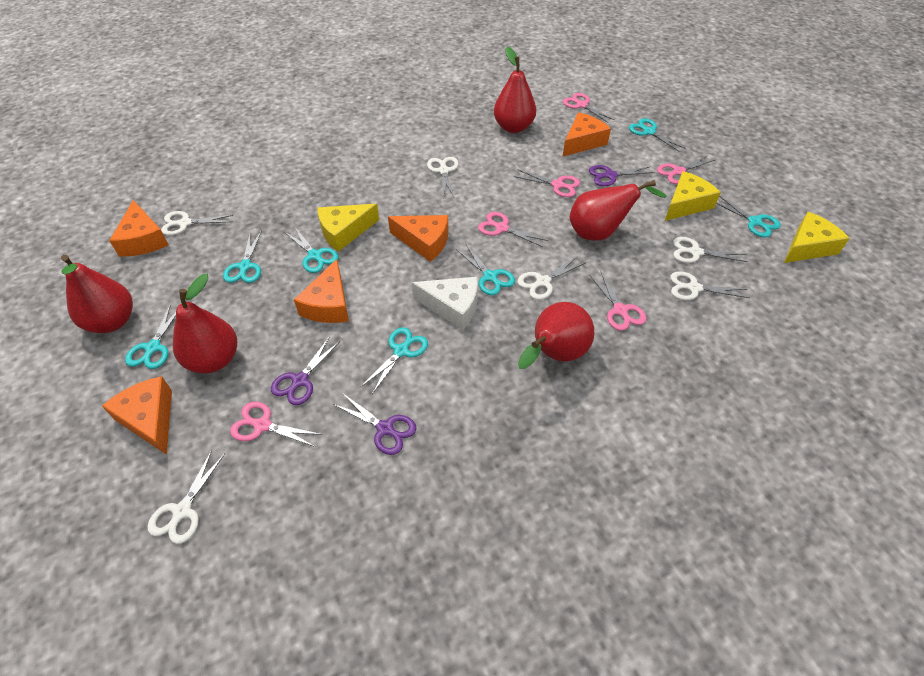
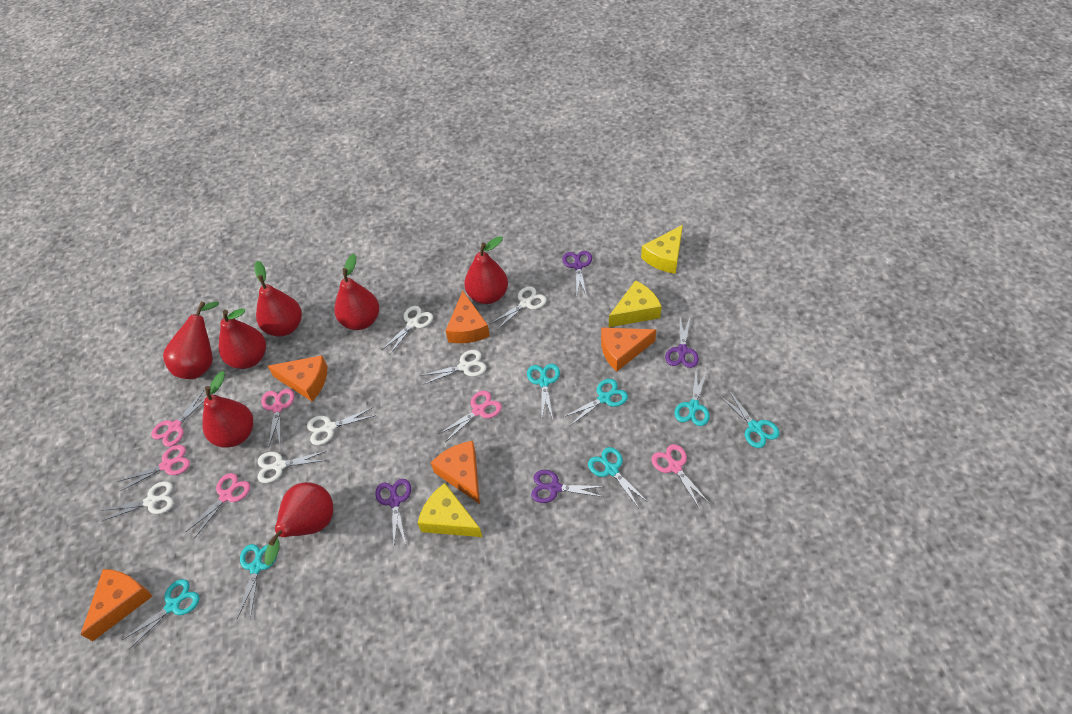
purple scissors: [271,338,340,405] [333,393,416,455] [589,165,655,186] = 3 -> [375,479,411,546] [531,470,605,503] [562,251,592,296] [665,318,699,368] = 4
red pear: [61,255,133,333] [173,274,237,373] [494,47,536,133] [518,302,594,369] [570,180,667,240] = 5 -> [163,301,219,379] [202,371,253,448] [219,309,266,369] [254,261,302,337] [265,482,334,566] [334,254,379,330] [464,236,508,304] = 7
white cheese: [412,277,478,330] = 1 -> none = 0

